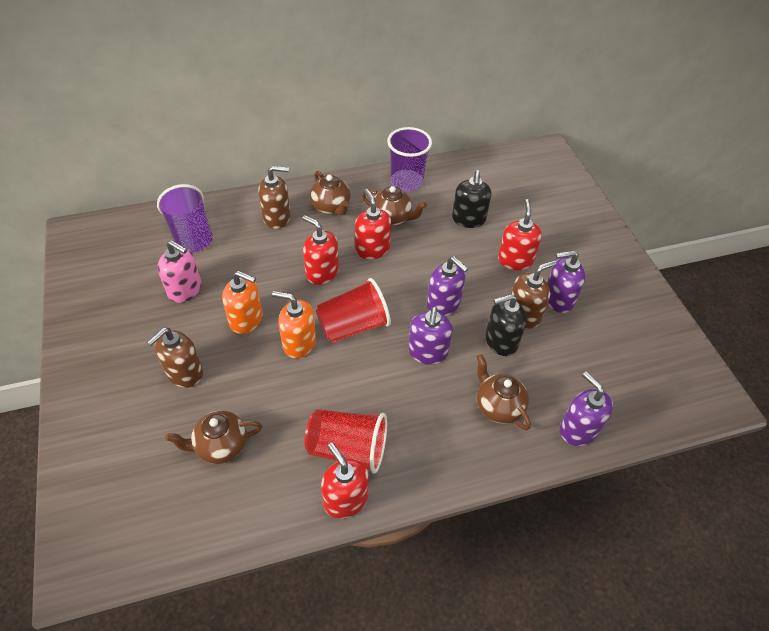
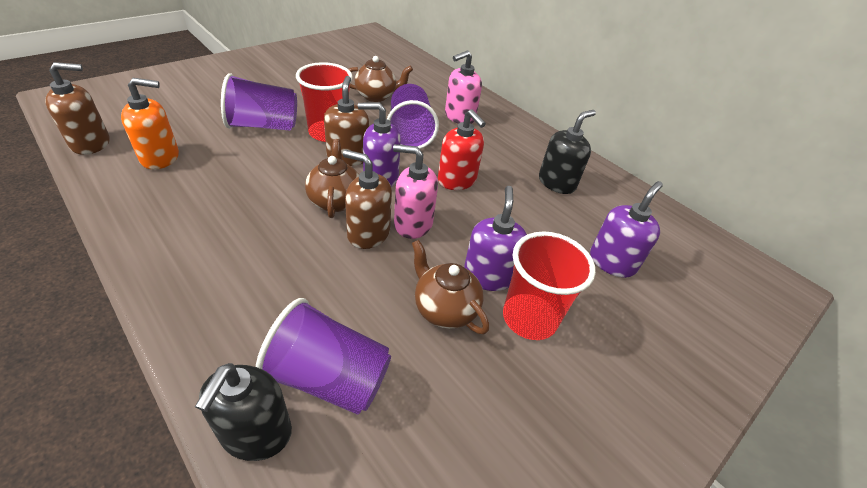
brown teapot: [165,410,262,464] [310,171,350,216] [362,186,427,226] [477,354,531,430] = 4 -> [305,139,359,218] [348,56,413,102] [412,240,489,334] = 3
orange soap dispenser: [222,271,262,334] [272,291,316,358] = 2 -> [121,78,179,170] = 1
pink soap dispenser: [157,240,201,303] = 1 -> [393,144,438,239] [445,50,482,124] = 2
purple cup: [157,184,213,252] [387,127,432,192] = 2 -> [221,73,297,131] [256,298,391,415] [387,84,439,149] = 3
purple soap dispenser: [408,307,453,365] [427,256,469,316] [547,250,585,313] [560,371,613,446] = 4 -> [358,103,401,187] [464,186,527,291] [590,181,663,278] = 3
red soap dispenser: [302,215,339,285] [321,443,369,519] [355,189,391,259] [498,199,542,270] = 4 -> [438,109,486,190] = 1

